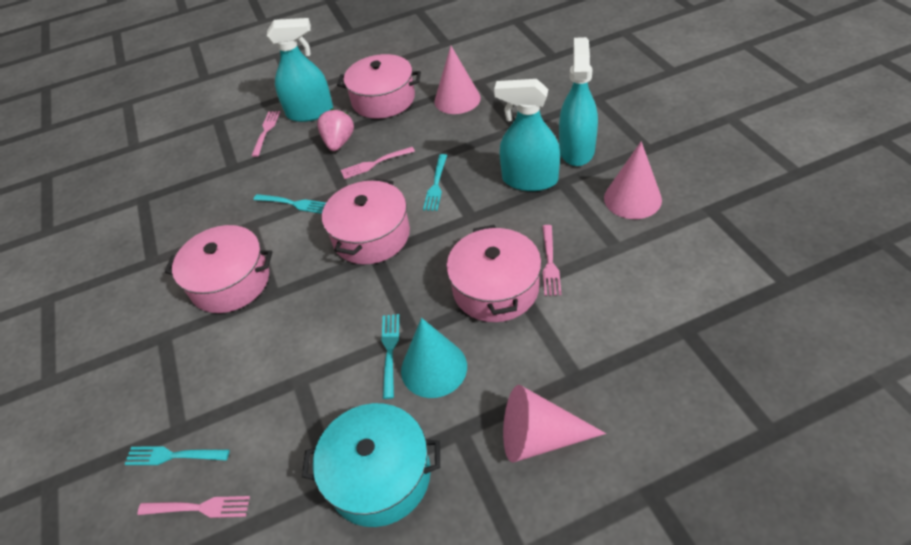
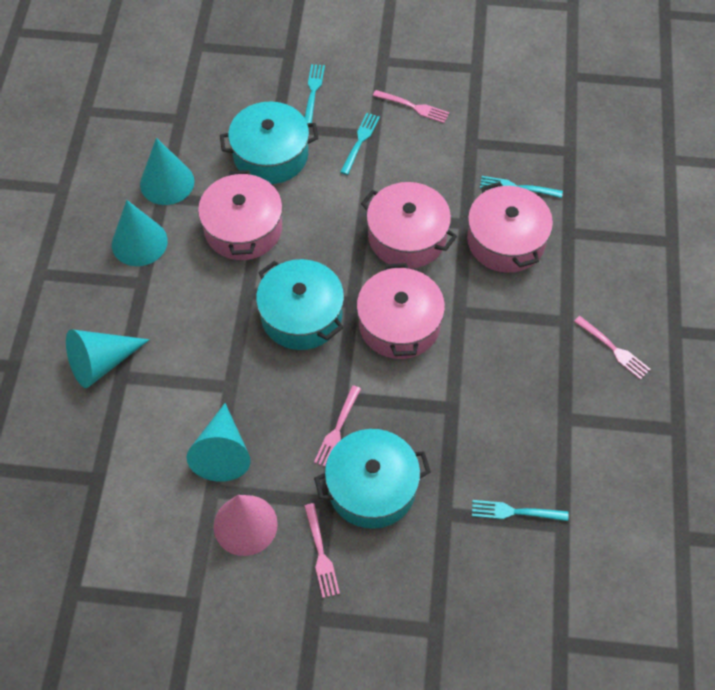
pink cone: [434,46,481,114] [503,385,606,463] [604,141,662,219] = 3 -> [214,495,278,556] = 1
pink strawberry: [317,109,354,151] = 1 -> none = 0
turquoise cone: [401,318,467,398] = 1 -> [66,329,150,388] [112,200,168,266] [140,138,194,205] [186,403,251,482] = 4
turquoise pot: [302,403,440,527] = 1 -> [220,101,318,184] [256,259,344,350] [314,429,431,529] = 3
turquoise spray bottle: [267,18,333,122] [494,79,560,191] [559,37,598,166] = 3 -> none = 0

